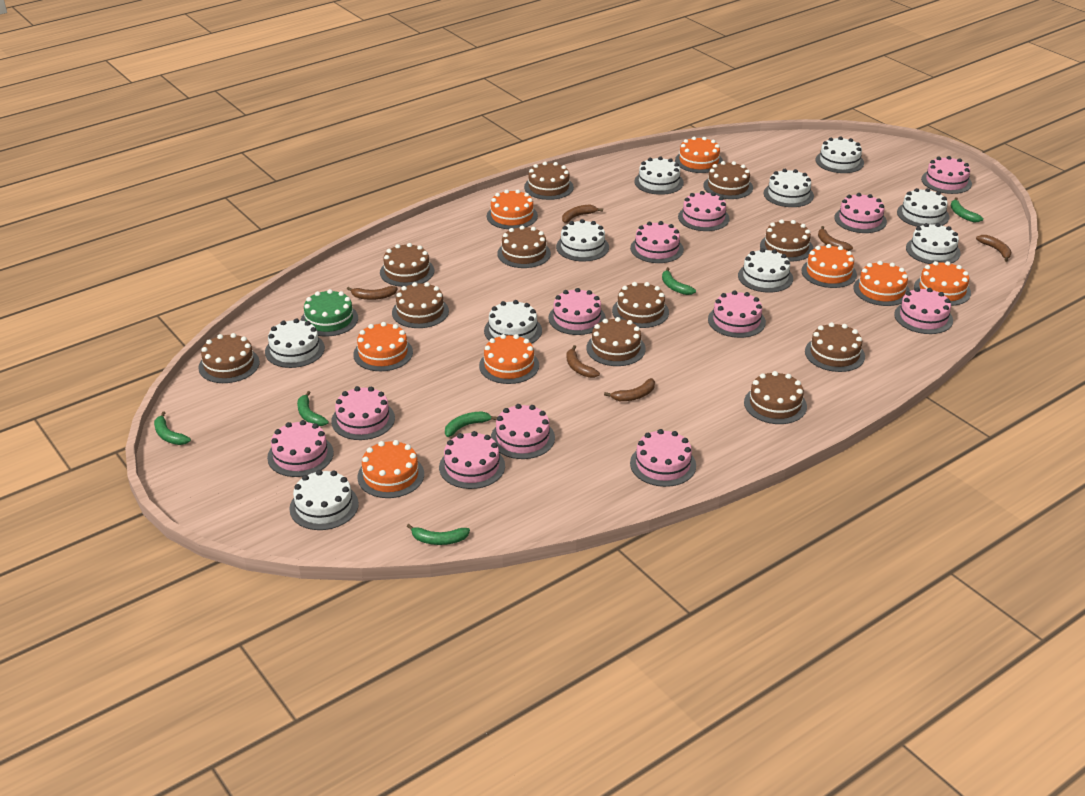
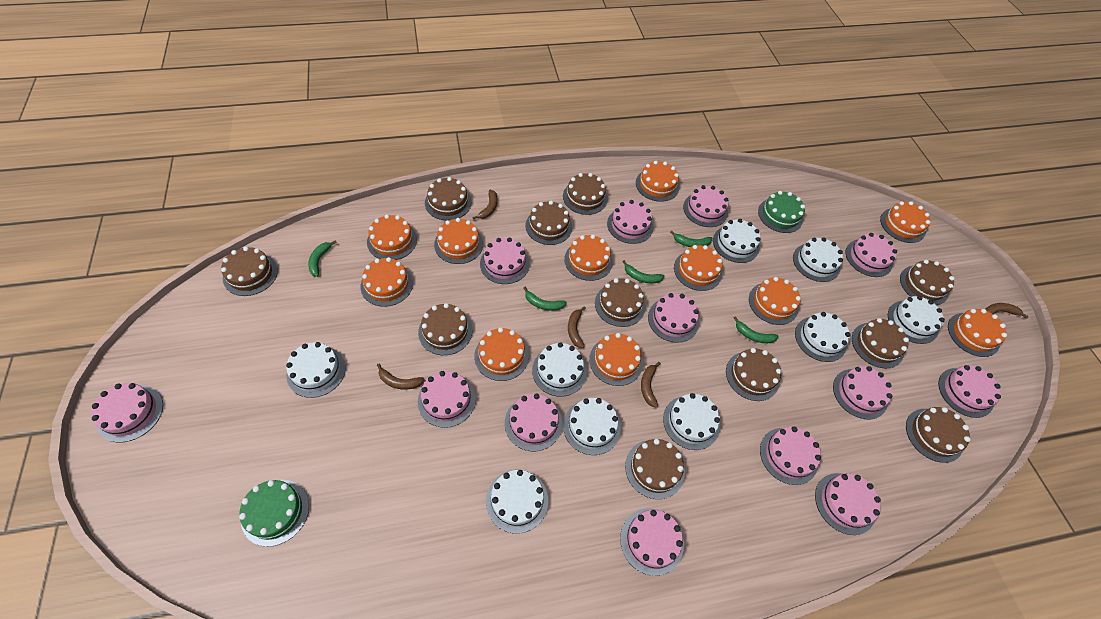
brown banana: [347,286,398,300] [562,205,603,223] [567,345,600,378] [604,378,655,401] [818,226,853,251] [976,235,1011,262] = 6 -> [377,363,425,389] [472,190,498,220] [568,306,586,348] [641,362,661,408] [986,303,1029,319] = 5
green banana: [154,411,191,445] [297,391,329,426] [407,524,470,545] [445,412,497,437] [662,267,696,295] [951,197,983,222] = 6 -> [308,240,337,277] [523,287,567,311] [622,260,665,283] [670,231,713,247] [733,316,779,343] = 5
green cake: [301,289,358,337] = 1 -> [239,480,309,547] [758,191,805,233] = 2
orange cake: [353,322,413,371] [357,440,424,498] [479,334,539,384] [487,190,538,229] [675,137,723,173] [801,244,857,288] [853,261,910,306] [914,261,971,306] = 8 -> [361,257,413,307] [367,215,417,260] [434,218,483,264] [474,328,529,381] [564,235,613,281] [589,333,643,386] [636,161,679,202] [674,245,722,291] [749,277,801,325] [880,201,931,243] [948,309,1007,357] = 11
pink cake: [267,420,334,477] [331,386,395,440] [439,431,505,489] [491,404,555,459] [548,288,606,335] [630,221,684,263] [630,429,696,487] [678,191,730,231] [708,290,766,338] [834,193,887,233] [894,287,953,334] [921,156,972,194] = 12 -> [91,383,163,443] [418,371,476,428] [480,238,529,284] [505,394,562,451] [607,200,653,244] [620,508,684,576] [648,293,699,343] [683,185,728,227] [760,426,821,485] [815,473,881,535] [833,366,892,419] [846,233,897,277] [938,365,1001,418] = 13
white cake: [265,319,325,368] [289,470,359,530] [484,300,542,344] [556,219,609,262] [634,156,684,195] [738,248,793,293] [764,169,814,207] [816,136,864,173] [897,188,949,227] [906,223,961,264] = 10 -> [286,342,346,398] [486,470,548,534] [532,342,587,397] [563,398,621,455] [663,393,720,450] [713,219,760,263] [793,237,843,282] [795,312,851,362] [888,296,945,344] = 9

